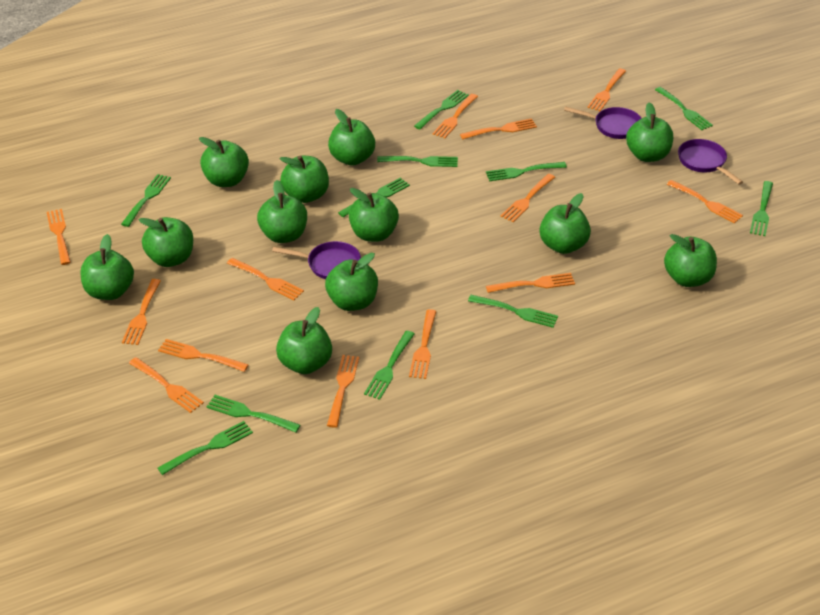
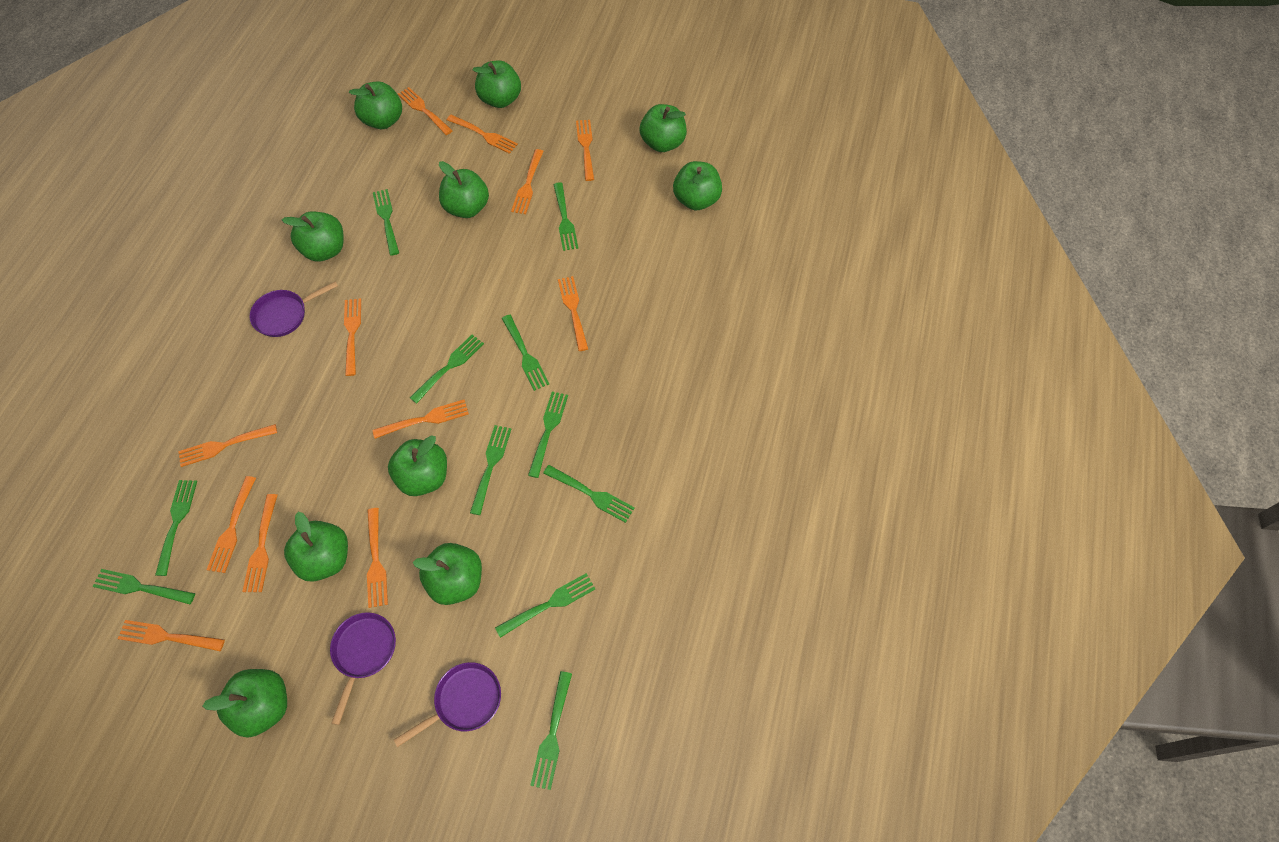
green apple: [81,234,134,300] [139,217,193,267] [199,137,249,187] [257,180,307,243] [276,307,332,374] [280,155,329,203] [325,253,378,311] [328,109,375,166] [349,188,399,242] [539,193,591,254] [626,102,673,162] [664,234,717,287] = 12 -> [203,669,287,738] [282,211,344,262] [284,512,348,582] [349,81,402,129] [388,435,447,496] [413,543,482,605] [439,161,489,218] [473,61,521,108] [640,104,687,152] [673,161,722,210] = 10
orange fork: [47,209,71,265] [122,279,161,345] [129,357,204,413] [158,339,249,372] [227,258,304,300] [327,355,359,428] [409,309,437,379] [433,94,478,138] [460,118,537,139] [486,273,575,293] [500,174,555,222] [587,68,626,111] [667,180,743,223] = 13 -> [117,620,225,651] [178,424,277,467] [207,476,256,573] [242,494,278,592] [344,298,361,376] [367,508,388,608] [372,399,469,439] [398,87,453,135] [447,115,518,154] [511,149,544,214] [558,276,588,351] [576,120,594,181] = 12

